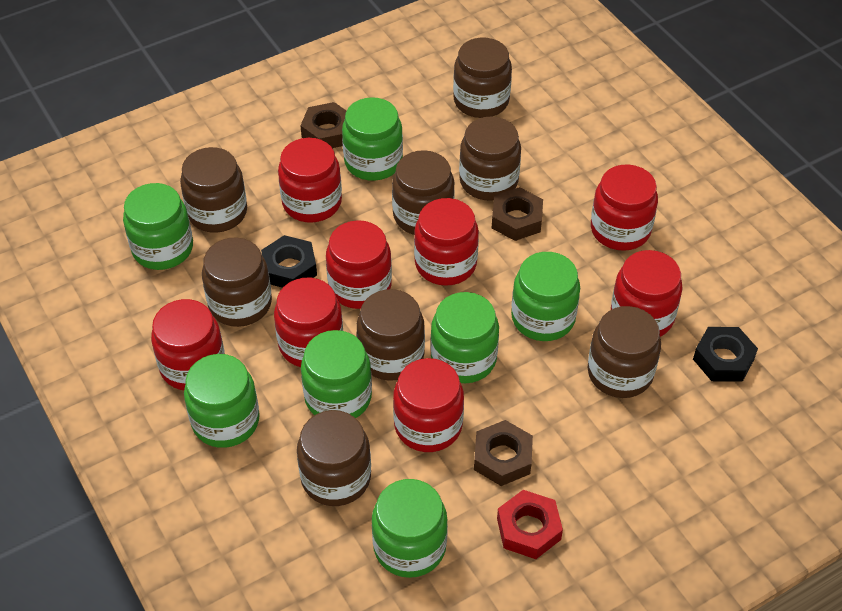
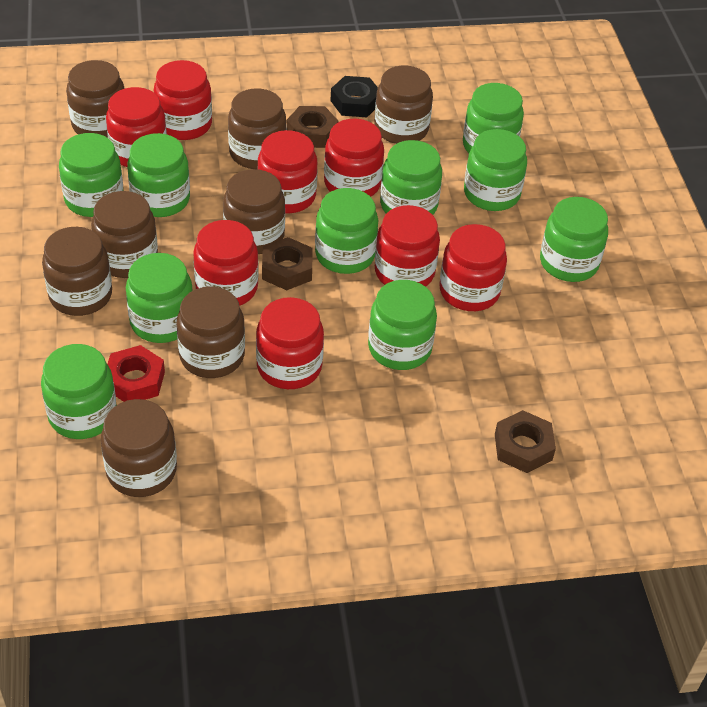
black nut: [261,235,317,288] [693,327,758,382] = 2 -> [330,76,378,117] = 1
green jar: [123,183,193,270] [184,354,260,448] [301,330,372,418] [342,97,403,181] [372,479,448,578] [431,292,499,383] [511,252,580,341] = 7 -> [41,344,116,439] [59,133,124,217] [126,253,192,343] [127,133,190,217] [315,188,378,274] [368,280,437,370] [380,140,442,215] [463,83,524,153] [464,129,527,211] [540,197,608,282] = 10

